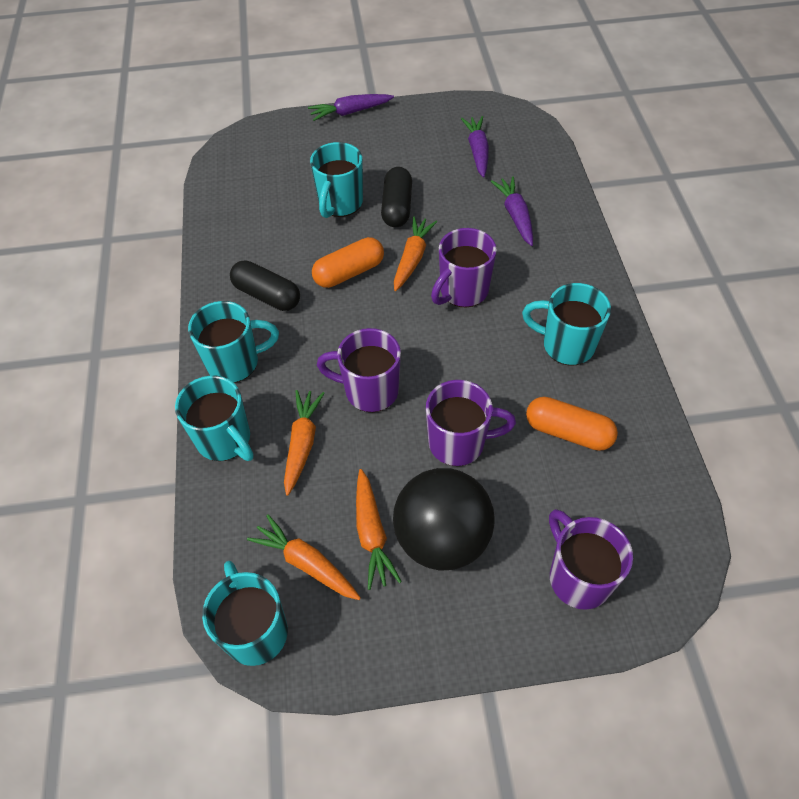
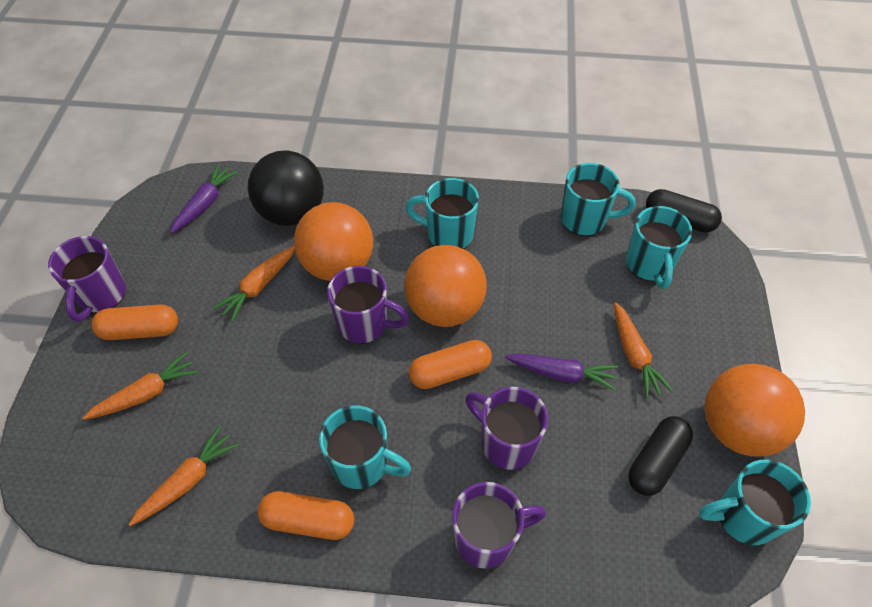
orange ball: none = 0 -> [294,202,373,281] [404,245,487,327] [705,364,805,457] = 3
orange capsule: [312,237,384,288] [526,397,618,451] = 2 -> [91,305,178,340] [257,491,354,540] [409,340,492,389] = 3
purple carrot: [308,94,394,121] [461,116,489,178] [491,176,533,246] = 3 -> [170,164,238,234] [505,353,618,391] = 2

